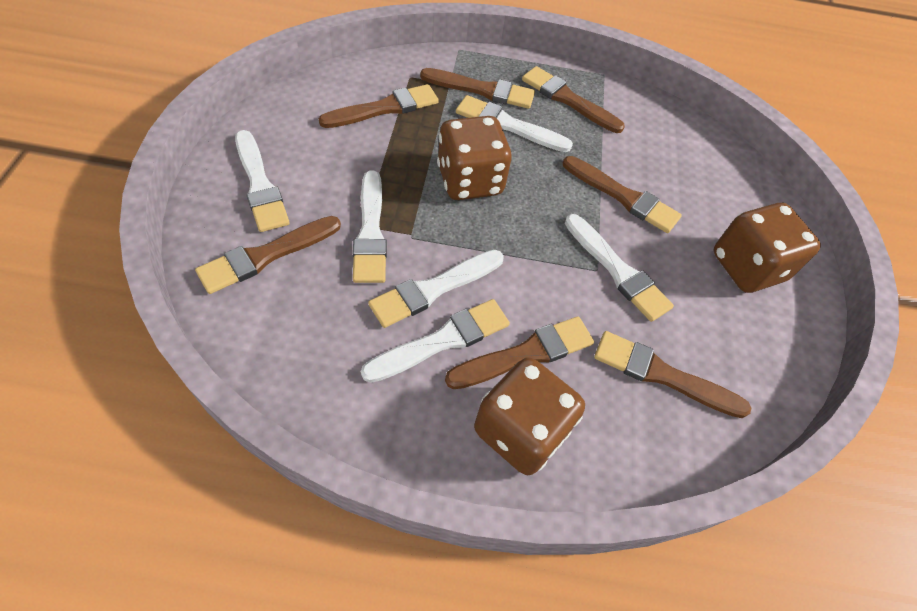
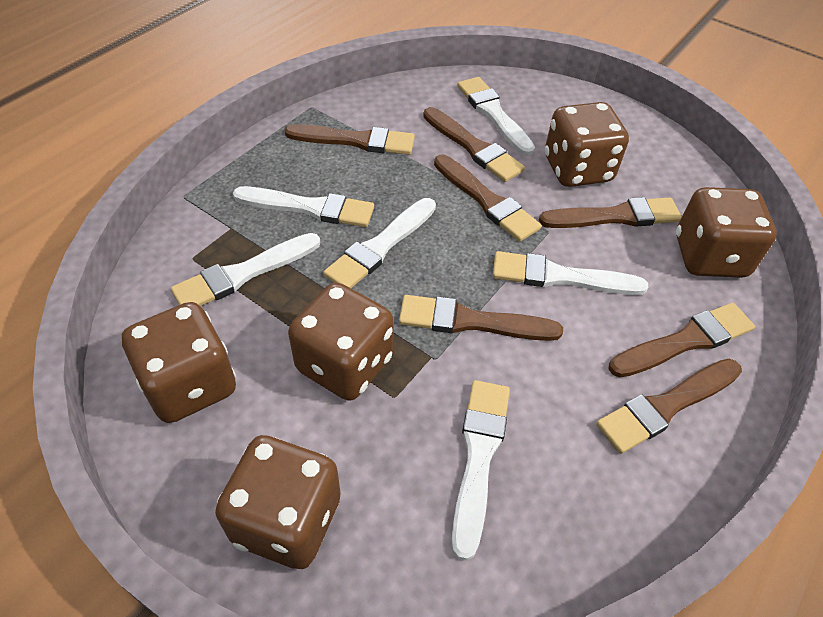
brown dice: [437,116,511,200] [474,357,585,475] [714,203,821,293] = 3 -> [122,302,236,423] [215,435,341,569] [288,282,394,401] [545,102,629,187] [676,187,777,278] = 5

